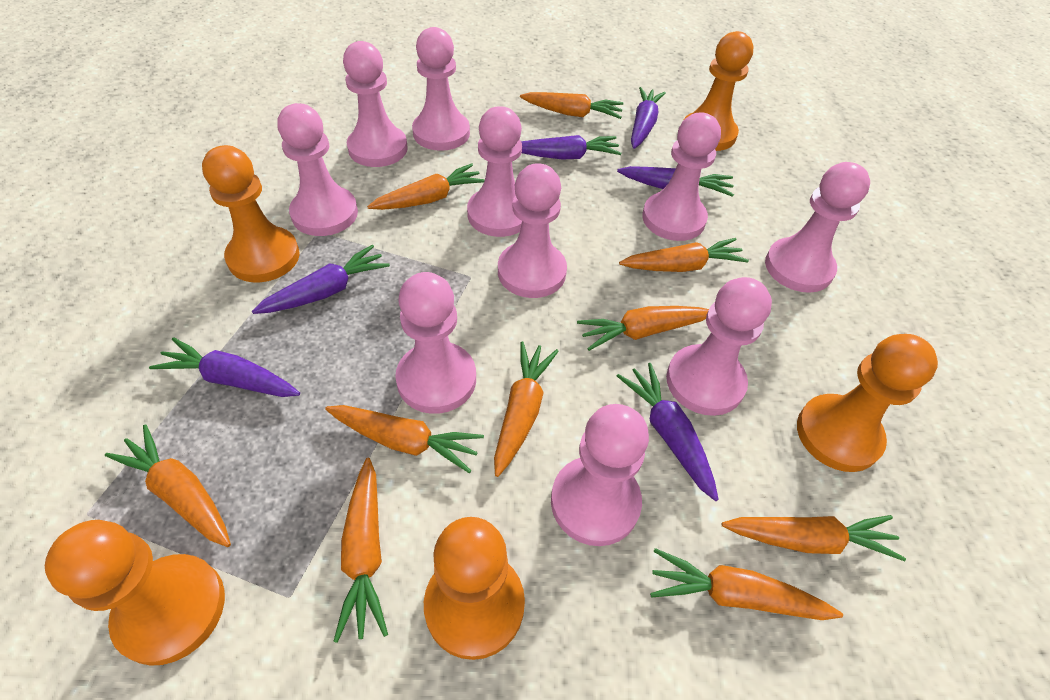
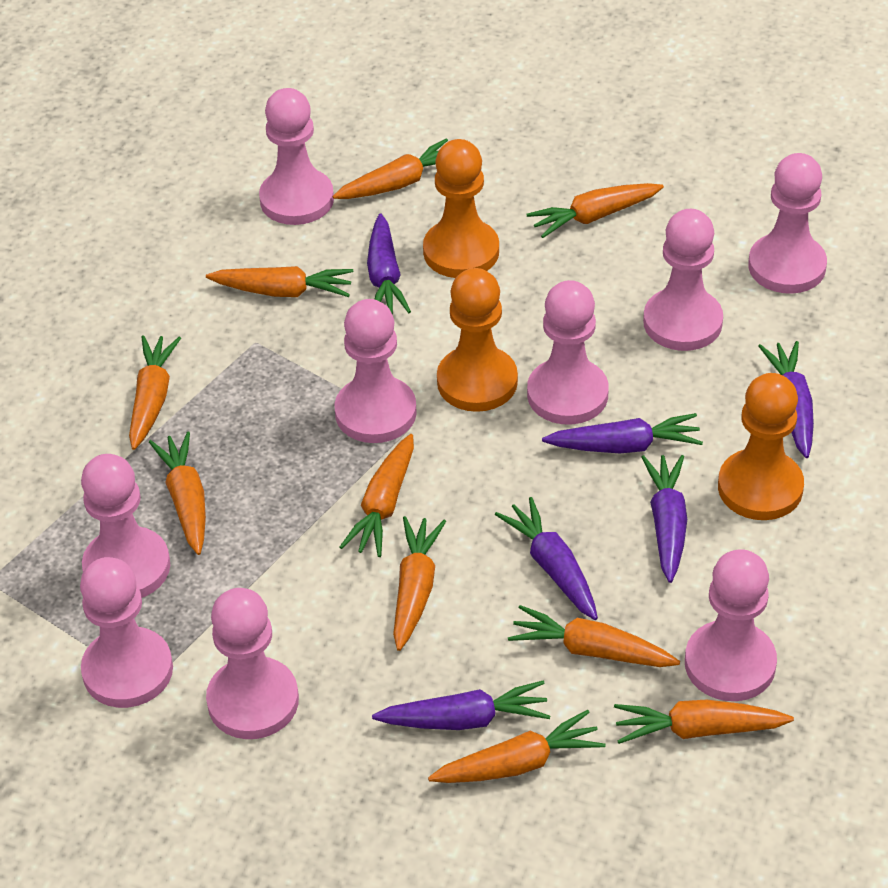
orange pawn: [45,520,225,666] [202,145,300,282] [424,517,525,660] [684,31,754,151] [797,334,938,472] = 5 -> [423,139,499,278] [437,268,518,412] [718,373,804,520] = 3
pink pawn: [277,103,358,236] [343,41,408,167] [395,272,476,414] [412,27,470,151] [467,106,522,237] [498,163,567,298] [551,404,649,546] [642,113,721,241] [666,277,772,416] [765,162,870,293] = 10 -> [80,557,173,708] [81,454,170,598] [206,588,299,739] [259,88,334,225] [334,299,417,443] [527,280,609,425] [643,209,723,351] [685,549,777,701] [748,153,827,294] = 9

